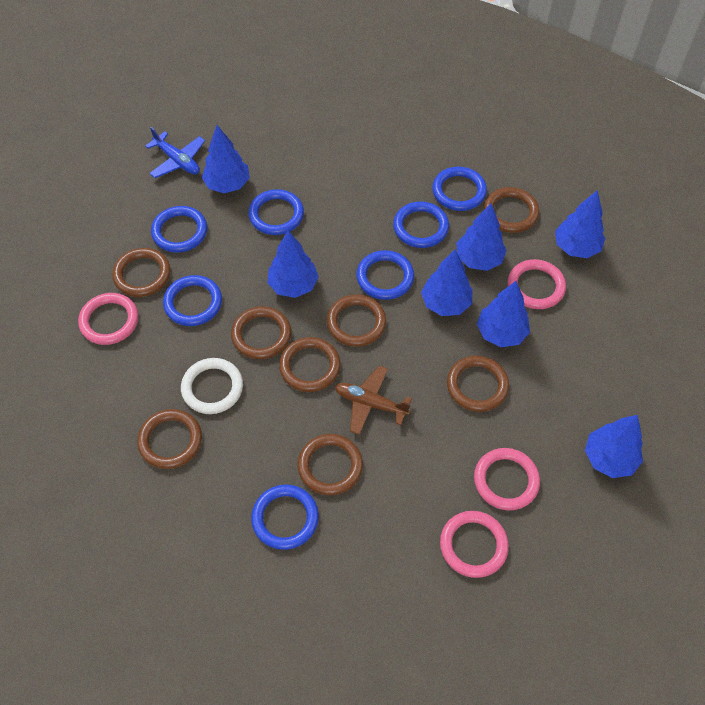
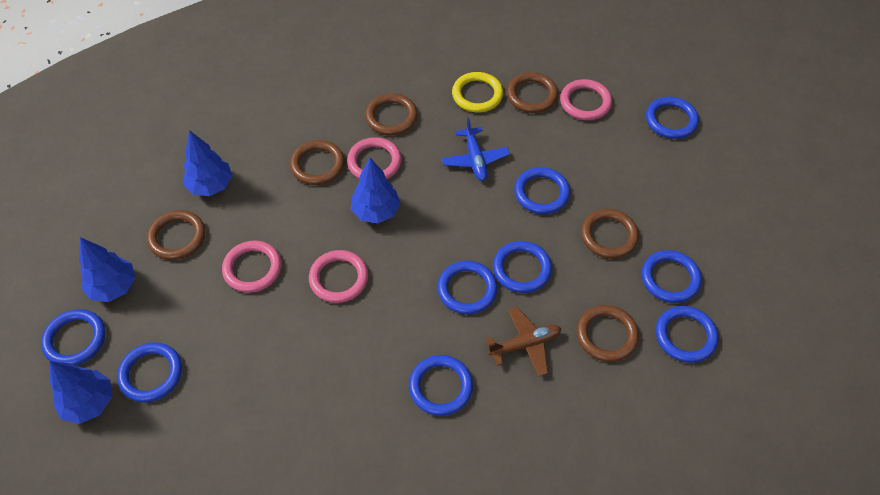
blue ring: [151,206,207,253] [163,275,222,326] [249,189,304,235] [251,485,319,550] [356,250,414,300] [393,202,449,248] [432,167,487,211] = 7 -> [41,309,106,365] [117,342,182,402] [409,355,473,416] [437,261,497,314] [493,241,552,293] [514,167,570,214] [641,250,702,303] [646,97,699,139] [656,306,718,363] = 9
blue tree: [202,125,250,193] [267,231,319,298] [421,250,473,316] [457,203,507,271] [477,281,530,347] [555,190,605,258] [585,415,643,478] = 7 -> [49,361,112,424] [79,237,135,302] [183,130,233,196] [351,158,400,223] = 4
brown ring: [112,248,171,297] [137,409,202,469] [231,306,291,359] [279,337,341,392] [298,434,363,495] [327,294,386,347] [447,356,509,412] [484,187,539,233] = 8 -> [147,210,205,260] [290,140,345,185] [365,94,418,136] [507,72,558,113] [577,305,639,362] [581,209,639,259] = 6
white ring: [181,358,243,414] = 1 -> none = 0
yellow ring: none = 0 -> [452,72,503,112] = 1

